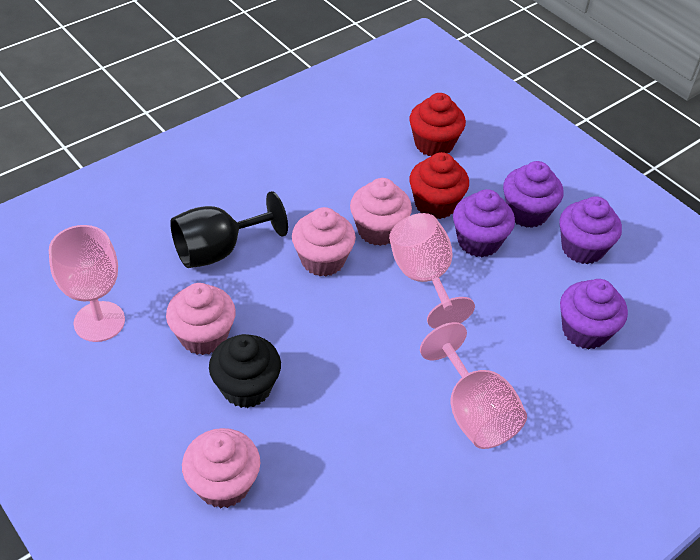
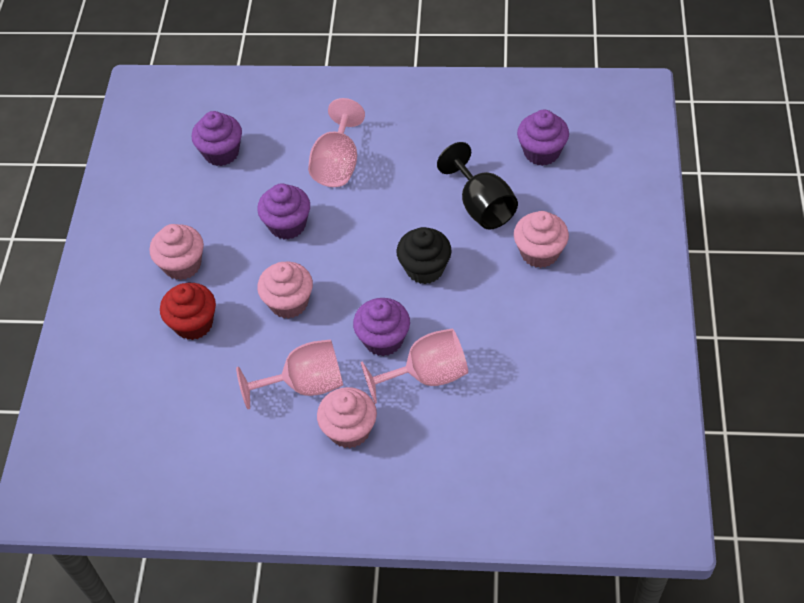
red cupcake: [409,93,466,156] [409,152,469,219] = 2 -> [160,283,216,340] = 1

